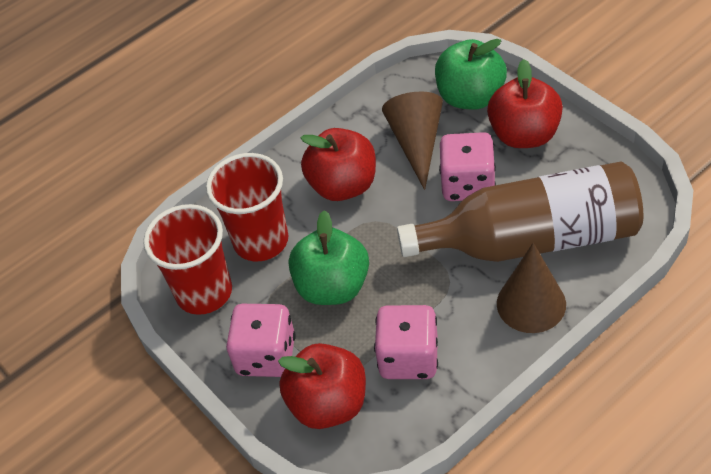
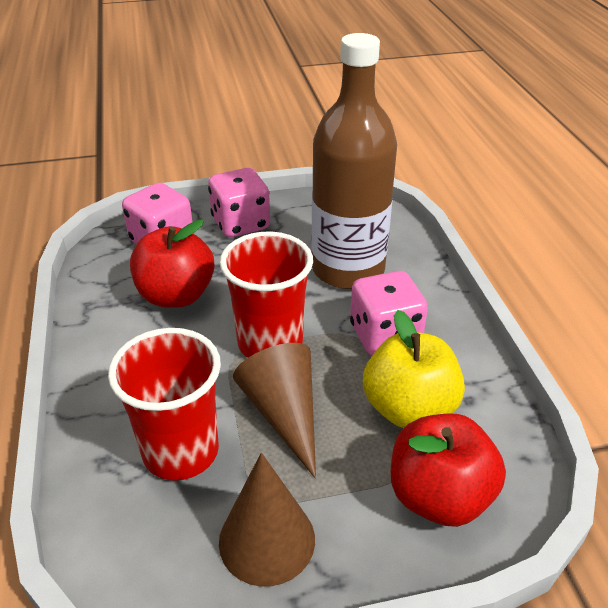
green apple: [289,210,369,305] [435,39,507,110] = 2 -> none = 0
red apple: [278,343,366,429] [301,128,376,201] [487,59,563,148] = 3 -> [130,220,214,308] [391,414,506,527] = 2
yellow apple: none = 0 -> [363,310,465,428] = 1

